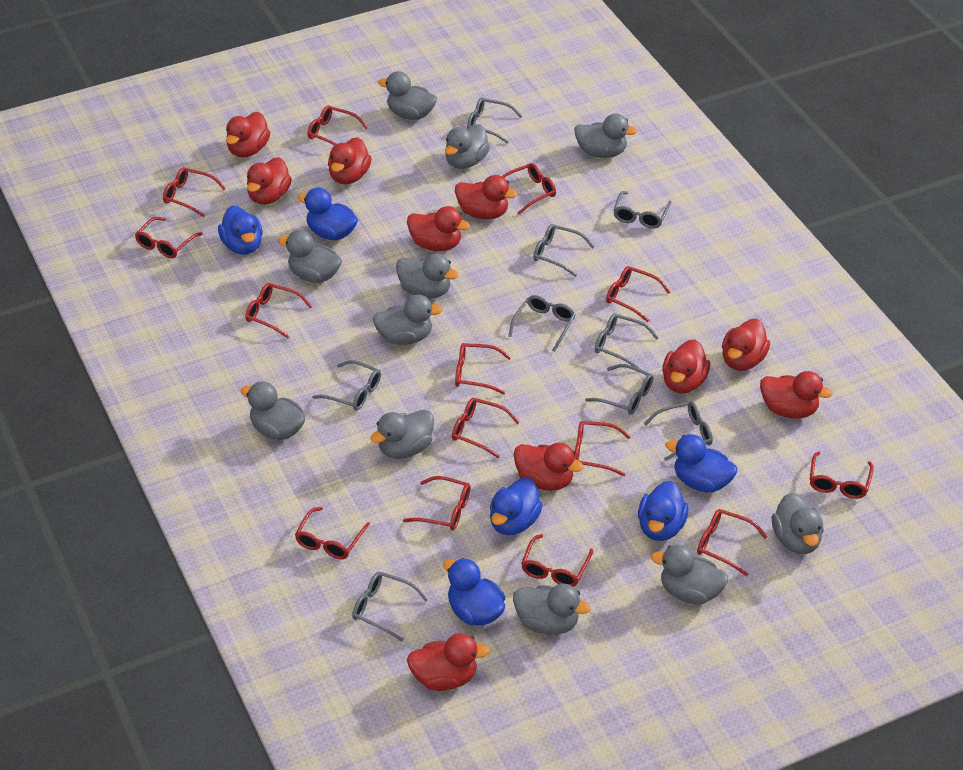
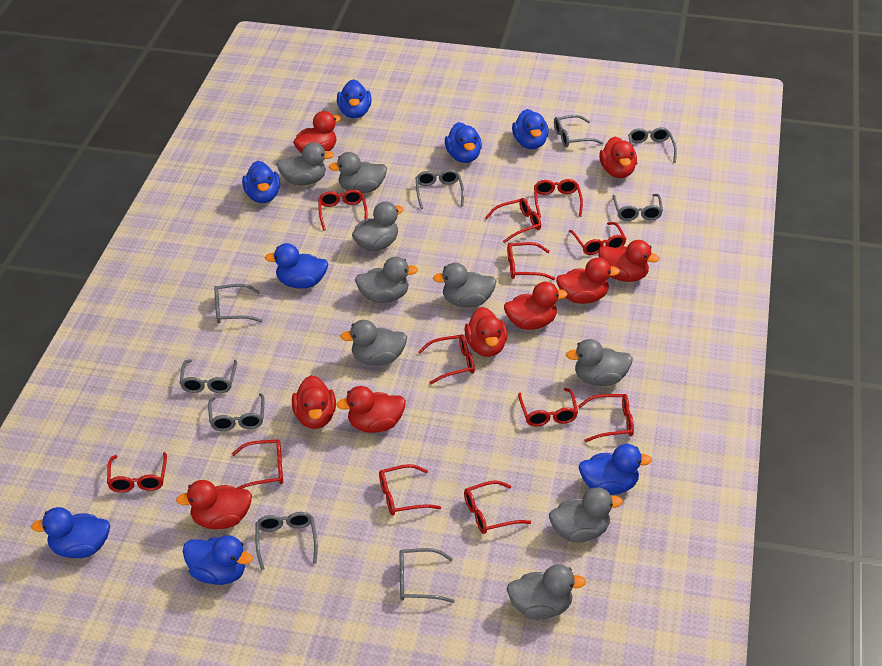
blue duck: [218,206,263,255] [298,188,358,240] [443,558,505,626] [490,478,543,535] [638,481,689,541] [666,434,737,492] = 6 -> [31,507,110,558] [183,535,253,585] [242,161,280,203] [265,243,328,289] [337,79,372,118] [445,122,482,163] [512,109,549,149] [579,444,652,495] = 8
grey duck: [241,382,305,440] [278,230,342,283] [370,409,434,459] [372,294,443,345] [378,71,437,120] [396,253,458,299] [445,124,490,169] [513,584,591,635] [574,114,638,158] [651,544,728,604] [772,493,824,554] = 11 -> [276,142,334,185] [329,152,387,193] [340,320,407,366] [352,201,403,251] [355,257,418,303] [433,263,496,307] [507,564,586,619] [549,487,623,543] [566,339,633,386] = 9
red duck: [226,112,270,157] [247,157,292,205] [328,137,372,184] [407,206,470,251] [407,633,490,691] [455,175,517,219] [514,443,584,491] [662,339,710,394] [722,319,770,371] [760,371,833,419] = 10 -> [176,480,252,529] [292,375,336,429] [293,111,341,153] [336,386,406,433] [464,307,507,357] [504,282,567,330] [556,257,620,304] [598,240,660,282] [599,137,637,178] = 9
red glasses: [135,217,203,258] [163,167,226,217] [245,283,312,338] [295,507,370,559] [307,105,368,146] [403,476,471,530] [452,398,519,458] [455,343,511,394] [502,163,556,215] [521,534,593,587] [574,421,631,476] [606,266,670,322] [697,509,767,576] [810,451,874,499] = 14 -> [107,452,167,493] [232,439,283,489] [318,190,368,231] [379,464,441,516] [418,335,475,385] [464,480,531,534] [485,198,541,243] [507,242,555,280] [518,388,578,426] [534,179,583,218] [569,222,626,255] [578,394,634,442] = 12

